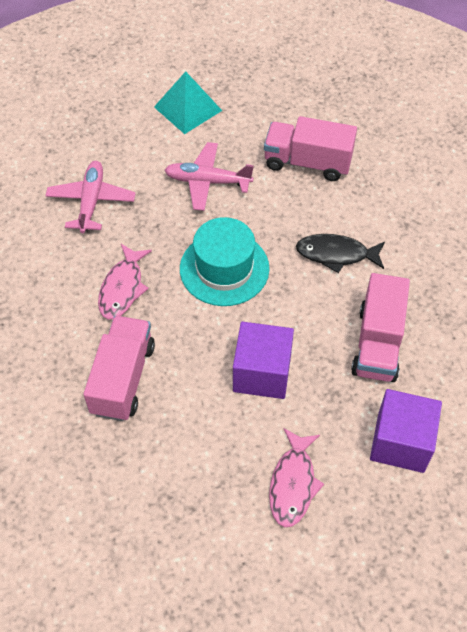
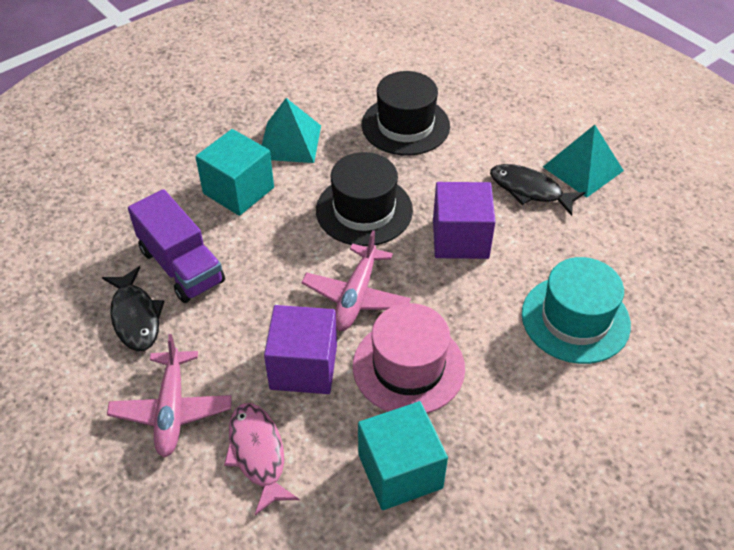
black fish: [296,234,385,273] = 1 -> [102,266,165,351] [490,164,585,216] = 2
black hat: none = 0 -> [316,152,413,246] [362,71,450,155] = 2
pink fish: [98,244,152,319] [269,428,324,527] = 2 -> [224,403,300,515] = 1
pink hat: none = 0 -> [353,303,465,414] = 1
pink truck: [84,316,155,421] [264,116,357,181] [351,273,410,382] = 3 -> none = 0
purple truck: none = 0 -> [128,189,225,303] = 1
turquoise cube: none = 0 -> [195,129,274,216] [358,401,448,510] = 2
turquoise pyramid: [154,71,222,134] = 1 -> [262,98,321,163] [543,125,624,198] = 2

